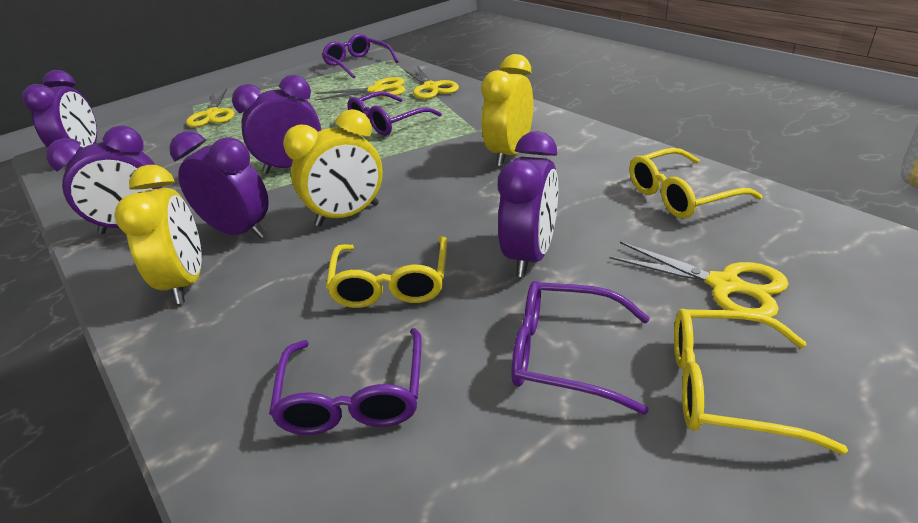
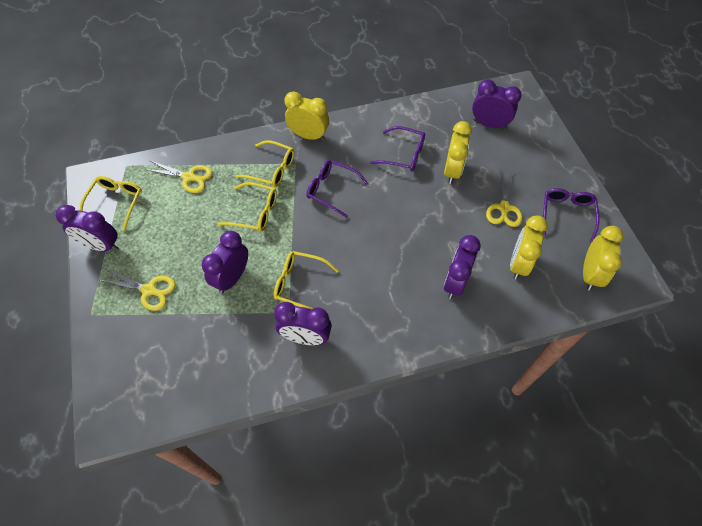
purple glasses: [269,328,422,435] [322,34,399,79] [347,91,442,136] [512,281,650,415] = 4 -> [306,160,369,218] [370,126,425,171] [543,188,599,242] = 3
yellow clock: [114,165,202,304] [283,109,383,226] [481,54,533,167] = 3 -> [285,92,329,141] [444,121,472,184] [510,215,548,280] [583,226,624,291] = 4
yellow glasses: [326,236,447,308] [629,148,763,219] [674,309,848,455] = 3 -> [80,176,142,231] [218,182,277,232] [236,140,294,187] [274,251,339,309] = 4
yellow scissors: [186,89,235,127] [315,77,405,101] [404,66,459,99] [609,242,789,318] = 4 -> [100,269,176,311] [144,160,212,193] [486,170,523,227] = 3

